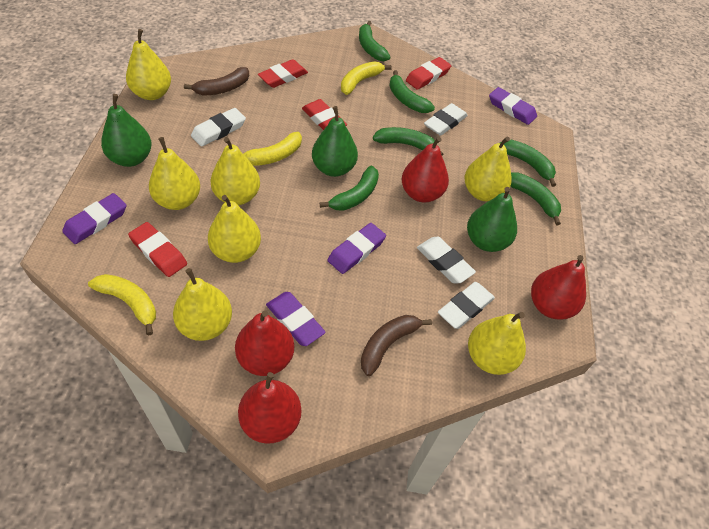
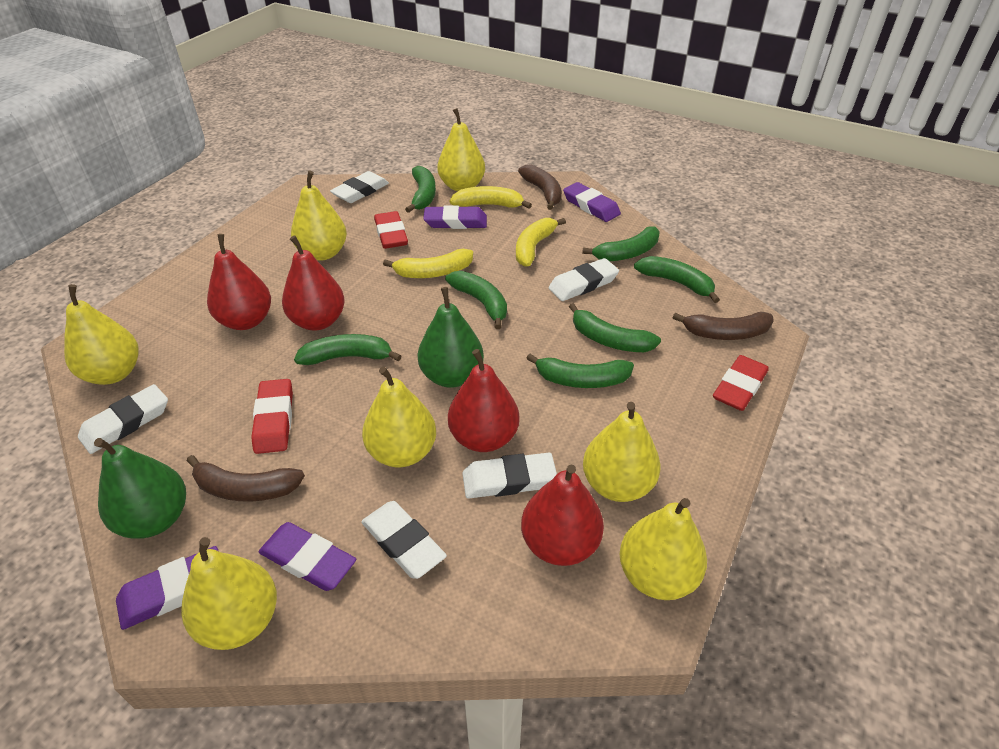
brown banana: [184,67,249,96] [361,315,432,376] = 2 -> [187,455,305,502] [518,164,562,210] [672,312,774,340] = 3
green banana: [320,166,379,211] [359,21,390,61] [373,127,443,156] [389,70,435,113] [500,140,556,187] [510,172,561,225] = 6 -> [294,334,402,365] [405,166,436,213] [445,271,507,329] [526,354,634,388] [569,303,661,352] [582,226,660,261] [634,256,720,303] = 7
green pear: [101,94,152,167] [312,106,358,177] [467,187,517,252] = 3 -> [94,438,186,539] [418,287,484,388] = 2
red eraser: [128,222,187,277] [258,59,308,88] [302,99,347,130] [406,57,451,90] = 4 -> [251,379,293,454] [374,211,408,249] [713,355,769,411] = 3
white eraser: [191,108,246,147] [417,237,476,283] [424,103,468,136] [438,282,495,329] = 4 -> [78,384,168,454] [330,171,389,203] [361,501,447,579] [462,453,557,499] [548,258,619,301] = 5

